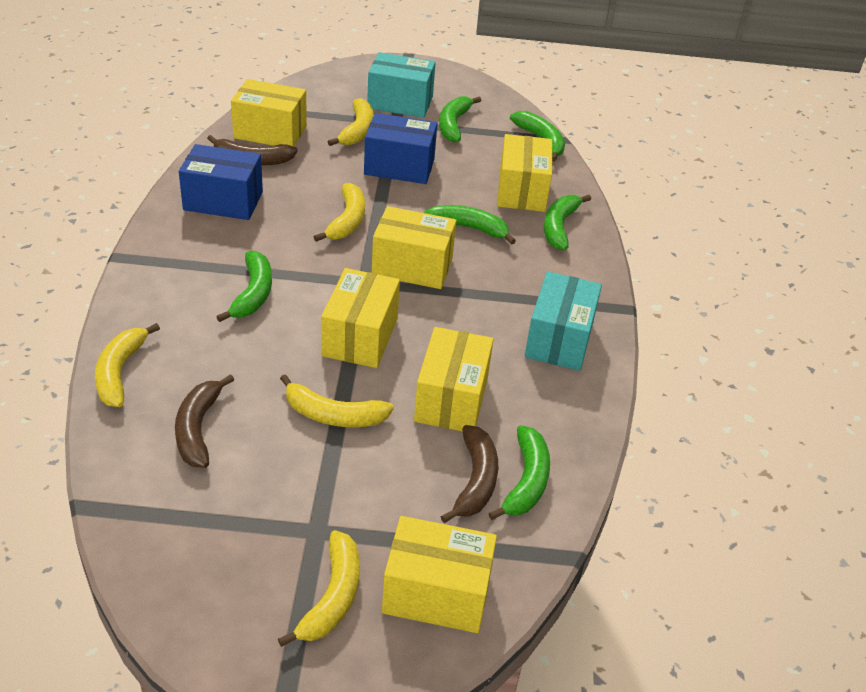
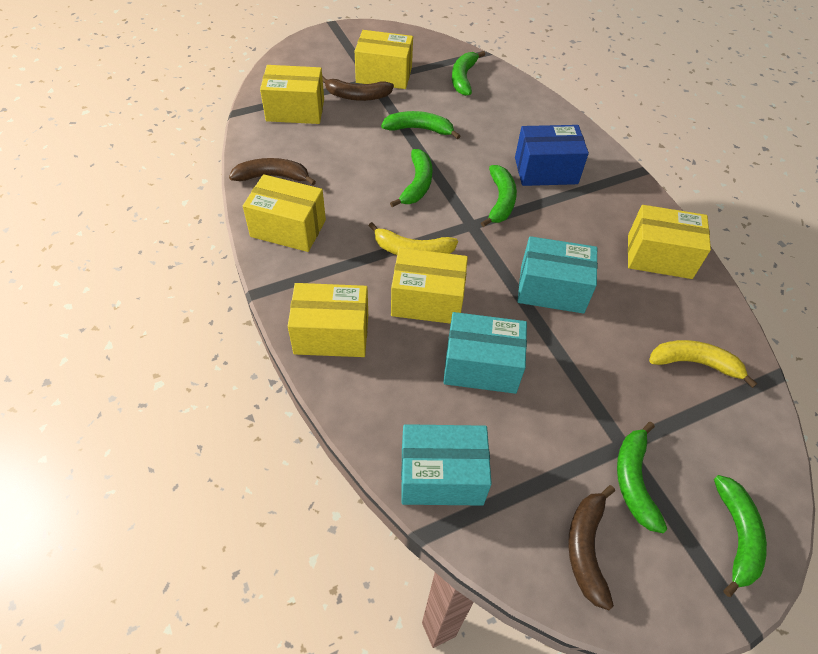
blue box: [179,144,263,220] [364,113,437,184] = 2 -> [515,125,589,186] = 1
turquoise box: [367,52,436,118] [525,271,602,371] = 2 -> [401,424,492,506] [443,312,527,394] [517,236,598,314] = 3
yellow banana: [95,323,160,407] [278,530,360,647] [280,374,394,427] [314,183,365,242] [328,98,373,146] = 5 -> [368,222,458,255] [649,340,757,388] = 2

